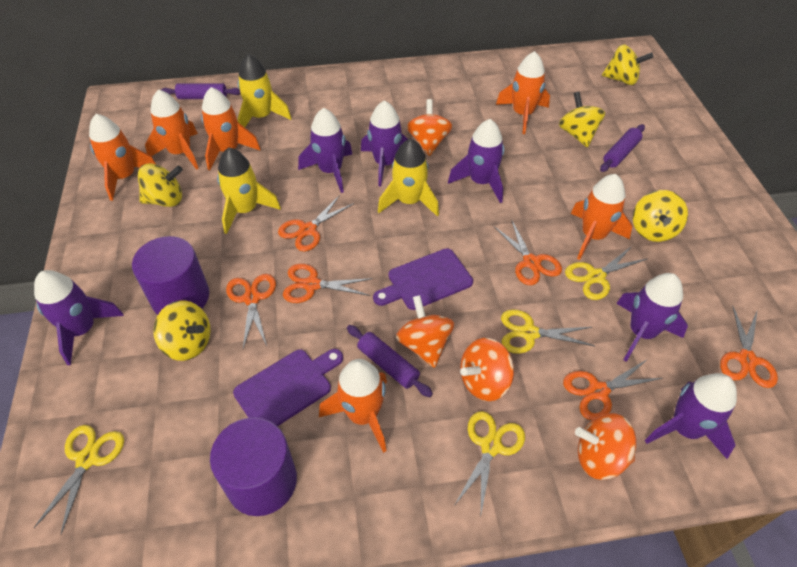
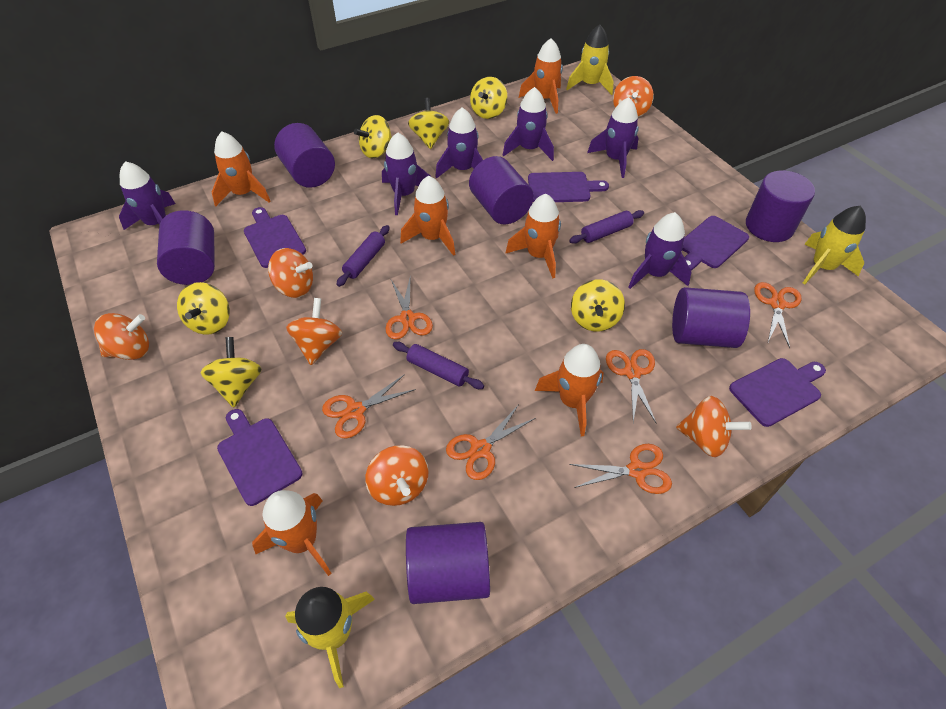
orange spinning top: [396,295,454,368] [407,99,453,156] [460,338,514,401] [575,413,636,480] = 4 -> [94,313,149,360] [268,248,313,298] [286,298,342,365] [365,445,429,506] [613,76,654,117] [676,396,752,457] = 6
purple cutting board: [233,349,343,426] [373,248,473,310] = 2 -> [217,409,303,506] [244,207,306,268] [528,172,609,202] [682,216,749,270] [729,358,826,427] = 5
purple cylinder: [132,236,209,315] [210,417,297,516] = 2 -> [157,210,215,285] [274,123,335,188] [406,522,490,604] [469,156,534,225] [672,287,750,348] [746,171,815,242] = 6
yellow scissors: [34,425,124,534] [454,411,525,513] [501,309,595,354] [565,246,647,300] = 4 -> none = 0
yellow spinning top: [138,163,183,207] [153,300,211,361] [559,92,605,147] [602,44,653,85] [633,190,688,242] = 5 -> [177,282,230,335] [200,337,262,408] [354,115,392,158] [408,98,449,149] [470,77,507,119] [571,279,625,332] = 6

